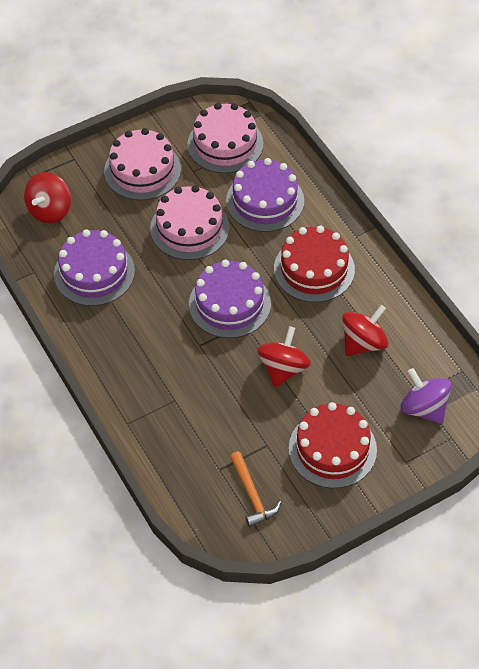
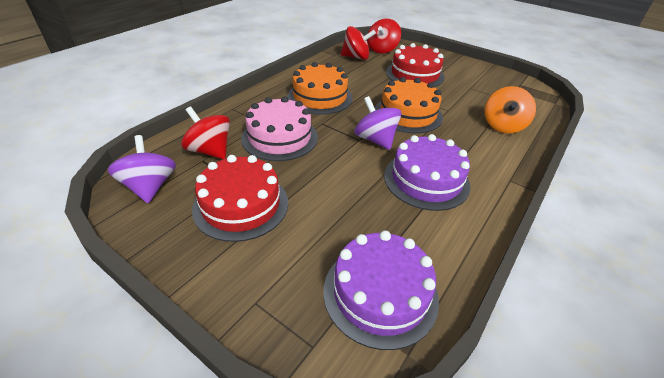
orange cake: none = 0 -> [287,62,352,115] [375,77,443,133] = 2
orange hammer: [230,452,281,527] = 1 -> none = 0
orange spinning top: none = 0 -> [485,86,536,133] = 1
pink cake: [104,128,181,200] [150,185,230,260] [187,103,263,173] = 3 -> [241,97,318,161] = 1
purple cake: [54,229,135,306] [189,260,271,338] [226,158,304,232] = 3 -> [324,231,439,350] [384,134,471,211] = 2
purple spinning top: [401,368,452,424] = 1 -> [108,135,176,203] [354,96,401,150] = 2

